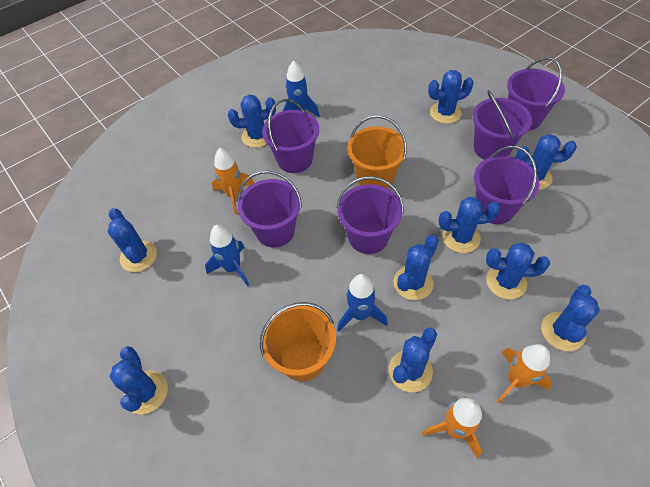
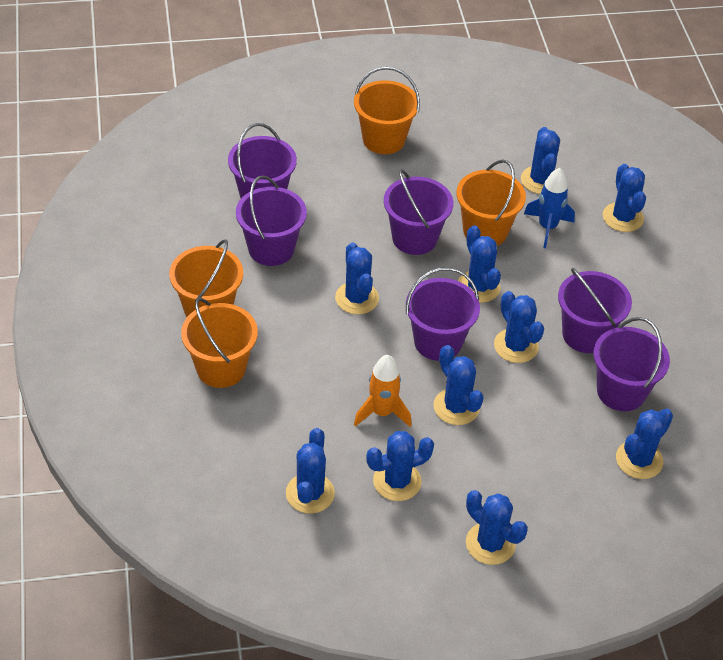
blue rocket: [205,225,249,286] [283,61,320,117] [337,274,388,332] = 3 -> [524,168,575,248] = 1
orange bucket: [260,302,336,382] [347,115,407,189] = 2 -> [169,239,243,317] [181,298,258,388] [354,67,420,154] [456,159,526,246] = 4
orange rocket: [212,148,254,215] [422,396,482,458] [497,344,552,403] = 3 -> [354,355,412,427] = 1

